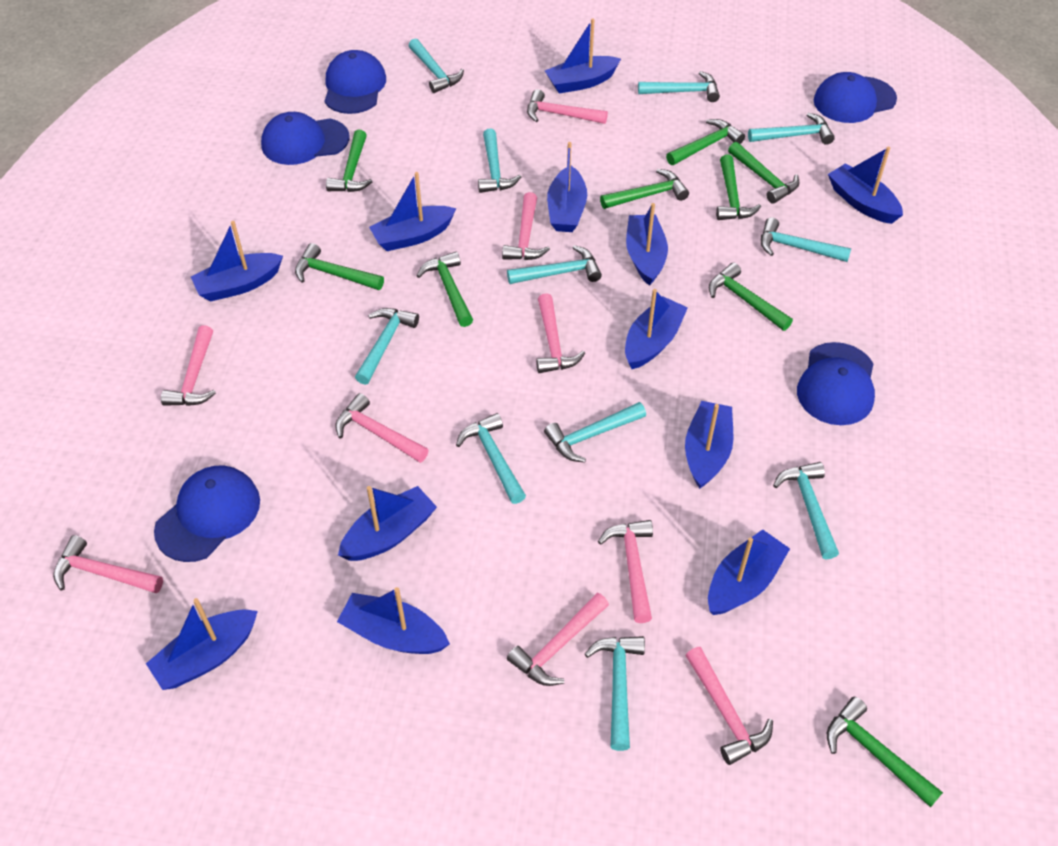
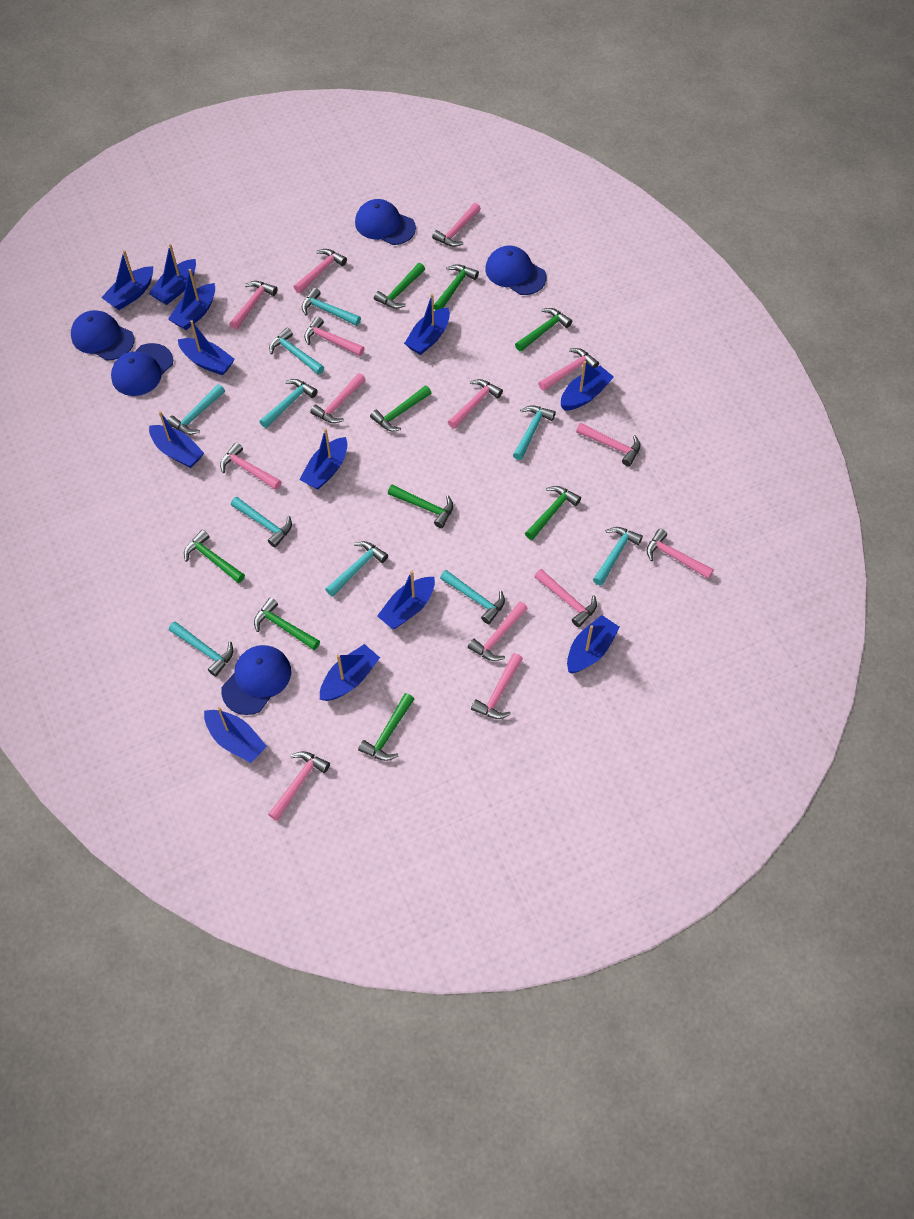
pink hammer: [53,535,163,594] [161,325,216,406] [335,393,429,463] [502,192,550,260] [507,593,609,686] [527,89,608,124] [536,293,585,373] [598,520,653,623] [685,647,773,765] = 9 -> [220,442,281,490] [230,281,277,330] [268,751,330,821] [294,249,347,293] [304,316,364,356] [310,373,366,423] [432,203,481,247] [448,379,503,429] [468,602,528,661] [471,653,523,719] [534,569,597,627] [538,348,599,391] [576,423,640,466] [647,529,714,579] = 14
turquoise hammer: [355,308,419,385] [409,38,464,93] [456,413,526,504] [478,129,521,193] [507,245,602,284] [544,402,646,462] [585,636,645,751] [638,71,720,102] [748,113,835,145] [761,217,851,262] [773,462,839,560] = 11 -> [167,384,225,435] [169,622,233,677] [231,497,292,548] [259,379,318,428] [269,328,324,375] [302,287,361,326] [325,541,388,597] [440,570,505,624] [513,405,556,460] [593,527,643,586] = 10

